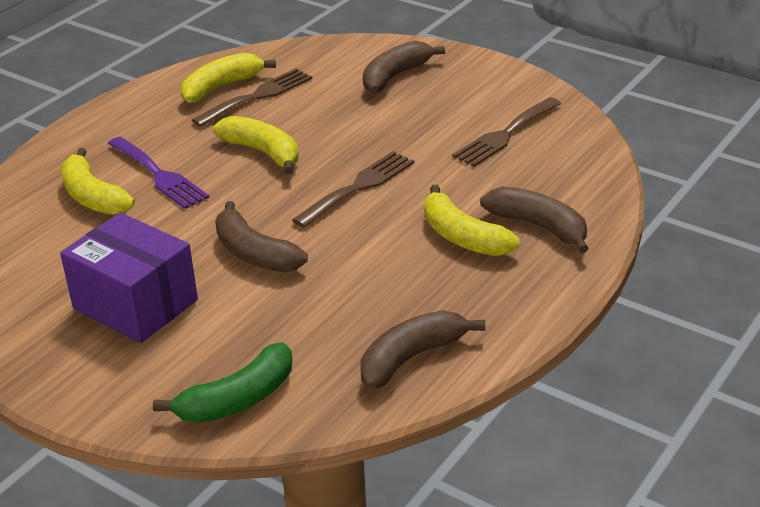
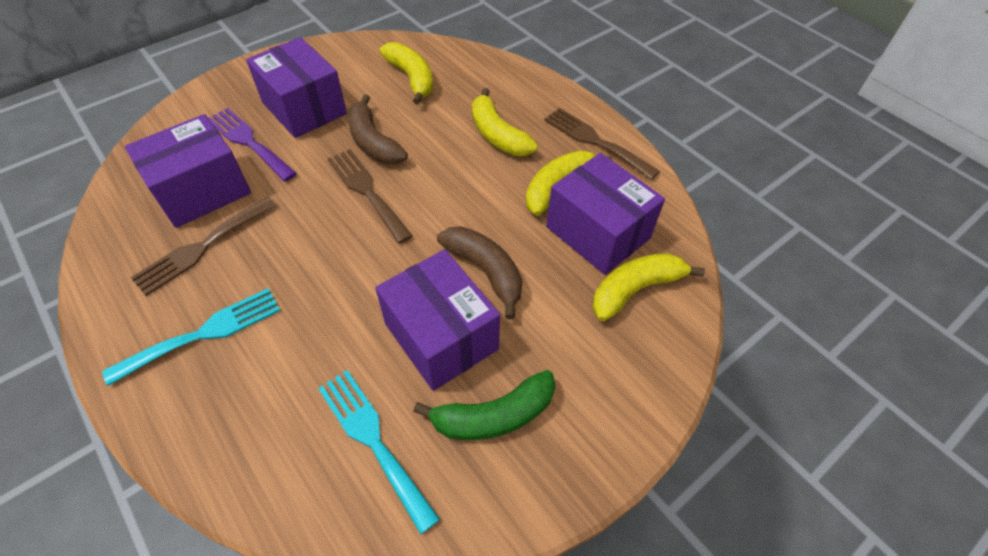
brown banana: [215,201,308,272] [360,311,485,389] [363,41,445,93] [480,187,589,253] = 4 -> [347,94,408,164] [437,226,523,319] = 2
purple box: [60,213,198,343] = 1 -> [125,114,251,228] [246,37,347,138] [375,249,500,391] [546,153,665,275] = 4
turquoise fork: none = 0 -> [102,288,280,386] [318,370,440,534] = 2

